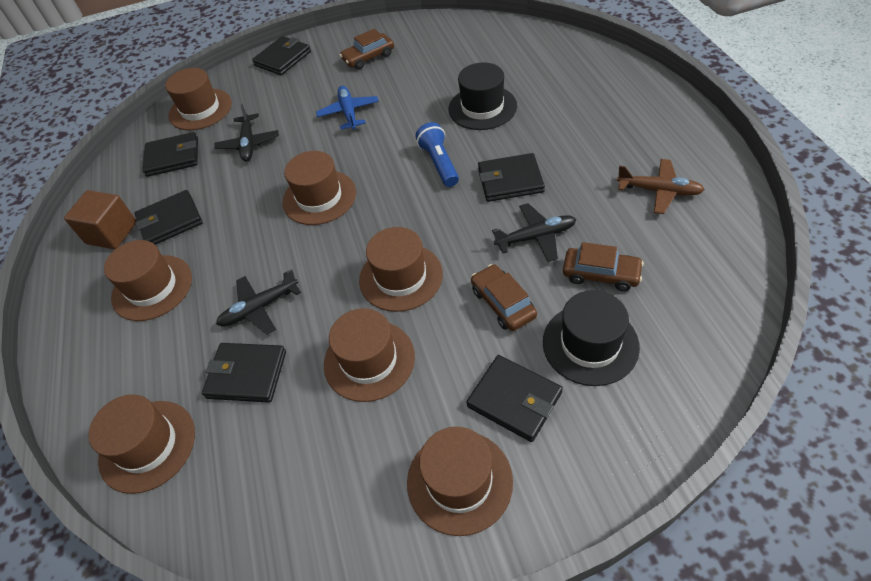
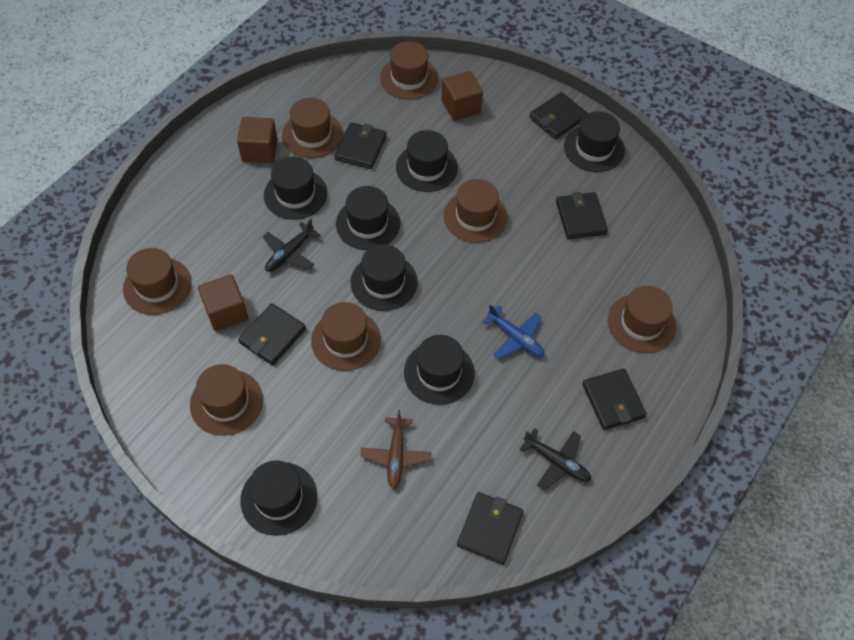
black hat: [449,62,517,130] [543,290,640,386] = 2 -> [241,460,317,536] [264,157,327,220] [336,186,400,250] [350,244,418,311] [396,130,458,192] [404,335,475,405] [564,111,625,172] = 7
black plane: [214,104,279,161] [216,269,301,335] [492,203,576,262] = 3 -> [263,219,320,272] [519,428,591,490] = 2
blue flashlight: [415,122,459,187] = 1 -> none = 0
brown car: [340,29,394,69] [471,264,537,331] [563,242,644,291] = 3 -> none = 0
brown cube: [64,190,137,249] = 1 -> [198,274,248,331] [237,117,278,163] [442,71,483,121] = 3

